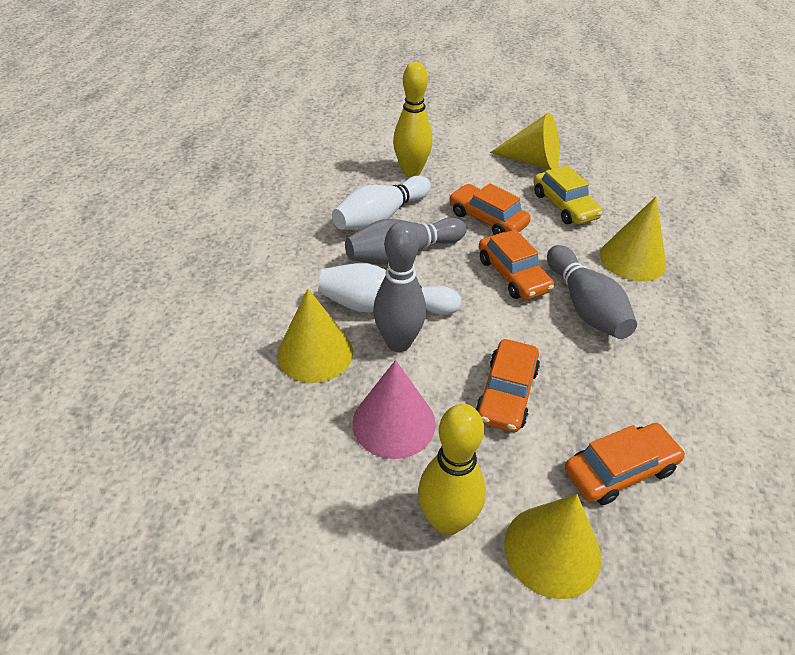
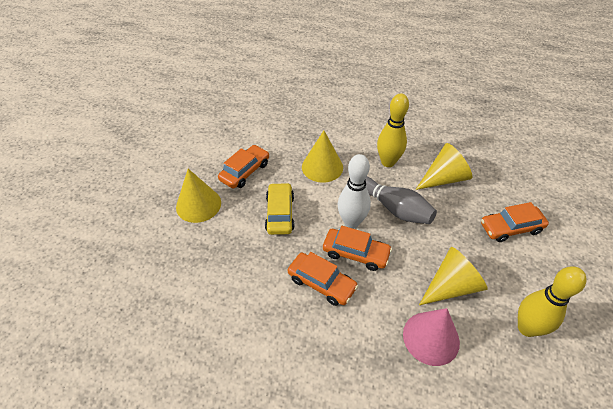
grey bowling pin: [345,217,467,265] [373,222,426,352] [547,245,637,339] = 3 -> [365,176,437,224] = 1
white bowling pin: [318,263,461,315] [332,176,431,230] = 2 -> [338,154,371,229] = 1

